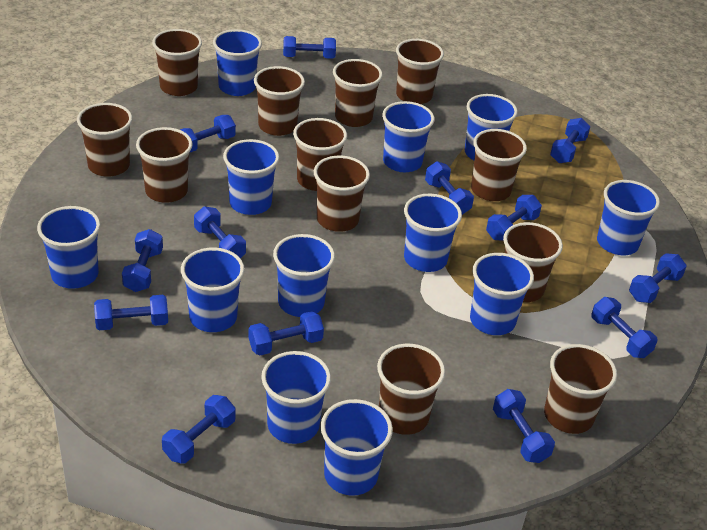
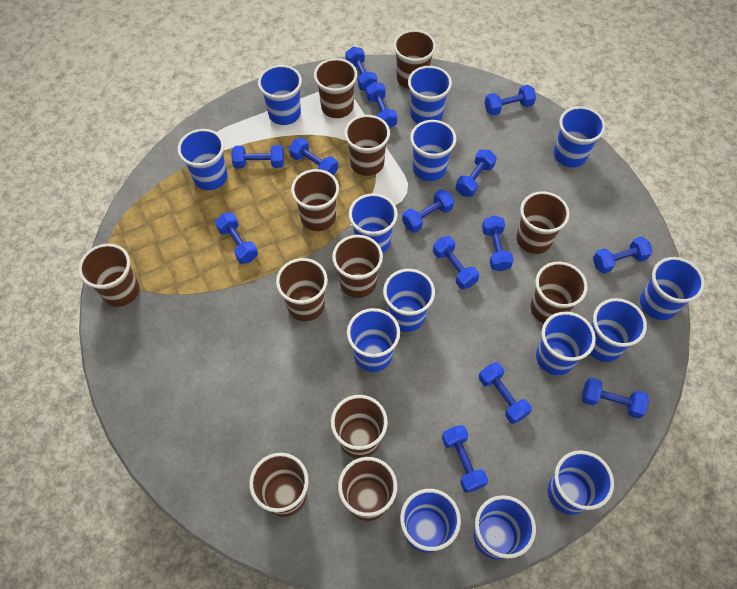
blue cup: [37,206,100,289] [181,247,245,332] [213,29,262,96] [223,139,280,215] [261,351,331,444] [273,234,335,317] [321,399,393,496] [382,101,435,172] [404,194,462,272] [465,94,518,160] [470,253,534,335] [597,180,660,255] = 12 -> [178,129,228,190] [258,65,302,125] [347,308,400,372] [349,193,398,253] [383,269,435,332] [400,489,461,553] [408,66,452,124] [410,120,456,181] [473,495,536,560] [536,312,596,375] [548,450,614,515] [554,106,605,167] [590,298,647,362] [640,257,705,320] = 14
blue dumbbell: [94,295,168,330] [122,229,163,292] [162,395,236,464] [180,115,236,152] [194,206,246,258] [248,311,324,356] [283,36,336,59] [425,161,474,215] [486,195,542,241] [493,389,555,463] [550,118,591,163] [591,297,658,358] [629,253,687,303] = 13 -> [215,213,258,264] [232,145,284,168] [289,138,338,176] [345,47,377,91] [366,82,397,129] [402,189,454,233] [433,236,479,289] [442,425,488,493] [456,149,497,197] [479,362,532,424] [482,216,514,271] [485,85,536,116] [582,378,649,419] [593,237,653,274] = 14

